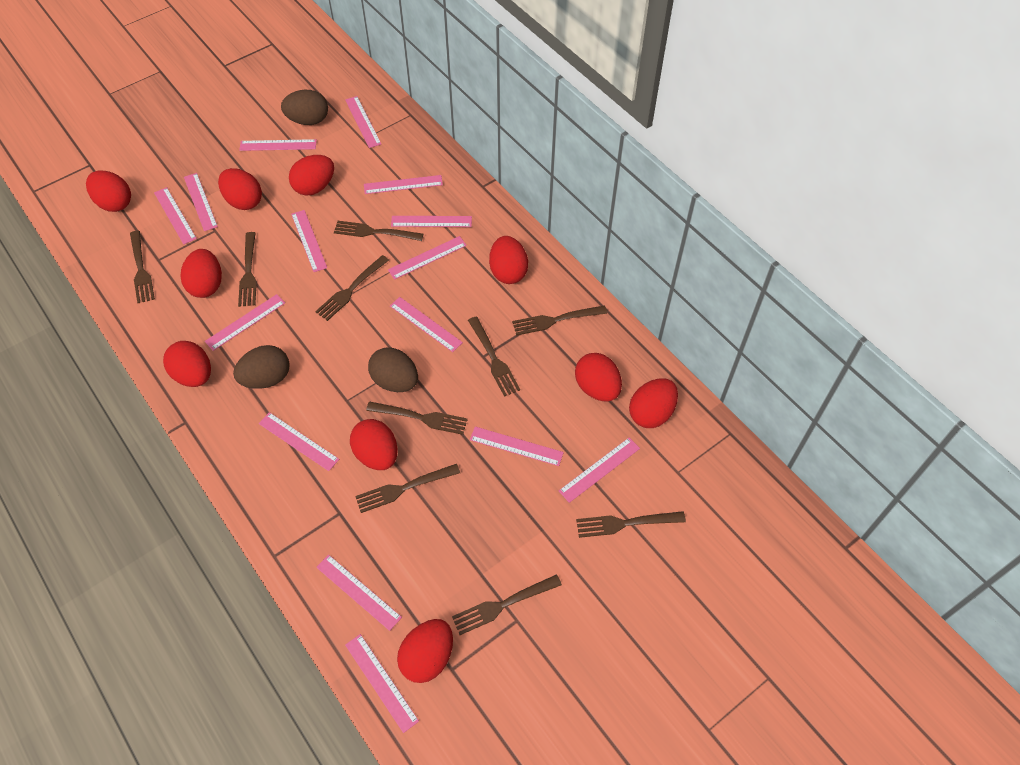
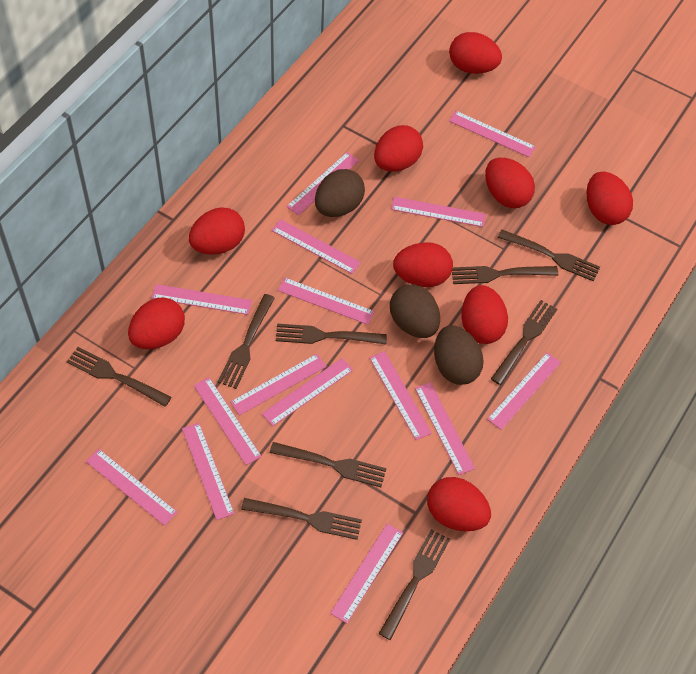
brown fork: [130,230,155,303] [238,232,257,307] [315,255,389,321] [334,221,423,241] [355,464,460,513] [366,402,468,435] [452,574,562,635] [468,317,520,397] [512,305,607,336] [576,511,686,538] = 10 -> [67,347,172,407] [218,294,275,389] [241,498,362,540] [270,442,387,487] [276,324,387,345] [379,529,450,640] [452,266,558,284] [491,300,557,385] [498,229,600,282] = 9
red egg: [86,171,131,212] [163,341,211,387] [181,249,222,298] [218,168,262,210] [289,155,334,196] [350,419,398,470] [397,619,453,683] [489,236,528,284] [575,353,622,401] [629,378,678,428] = 10 -> [128,297,185,349] [189,207,245,255] [374,125,423,172] [393,242,453,287] [427,477,491,531] [449,32,502,74] [461,285,508,344] [485,158,535,208] [587,172,633,225] = 9

